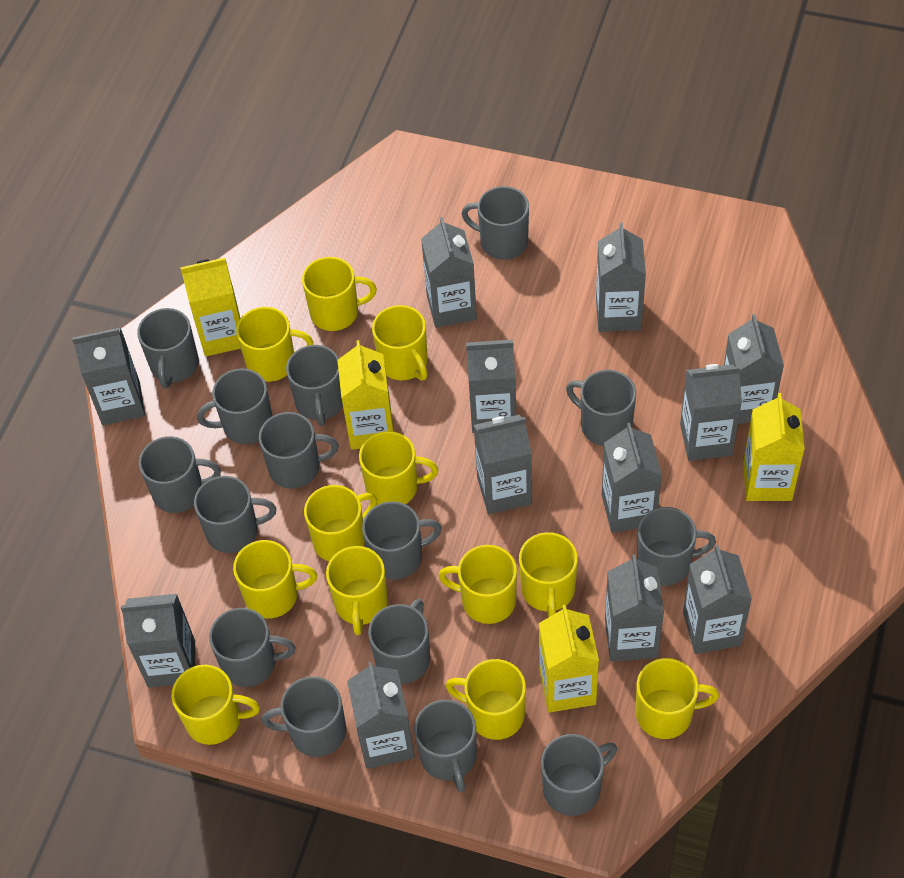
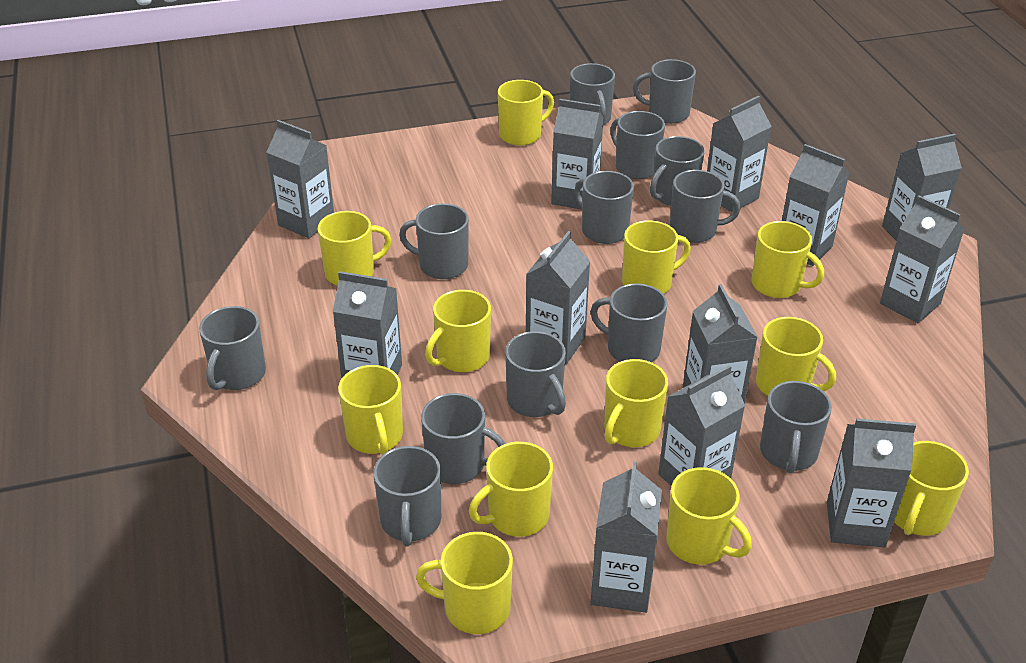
grey mug: [137,308,199,388] [139,436,221,513] [194,476,276,553] [197,369,272,444] [209,608,295,687] [259,412,339,489] [262,676,346,757] [286,345,343,426] [362,502,442,580] [368,599,430,684] [414,700,477,792] [461,186,529,260] [541,734,617,816] [566,370,636,446] [637,507,716,586] = 15 -> [199,306,266,390] [373,446,441,546] [399,203,469,279] [421,393,505,484] [505,331,566,417] [570,63,615,125] [574,171,634,244] [590,283,667,362] [610,111,665,179] [633,59,696,124] [650,136,705,206] [670,170,740,243] [760,381,832,473] = 13
yellow carton: [180,258,241,356] [338,340,394,450] [539,605,599,713] [743,393,805,501] = 4 -> none = 0

